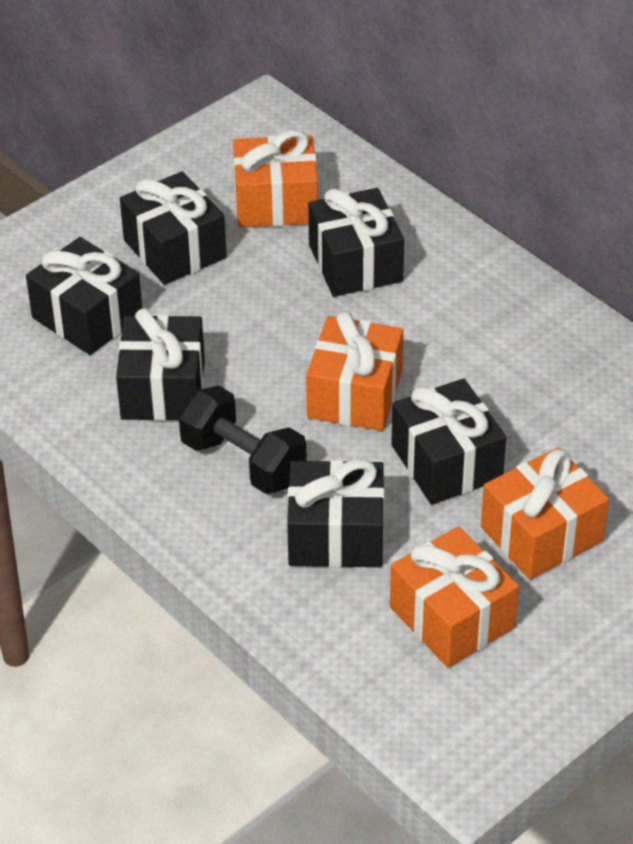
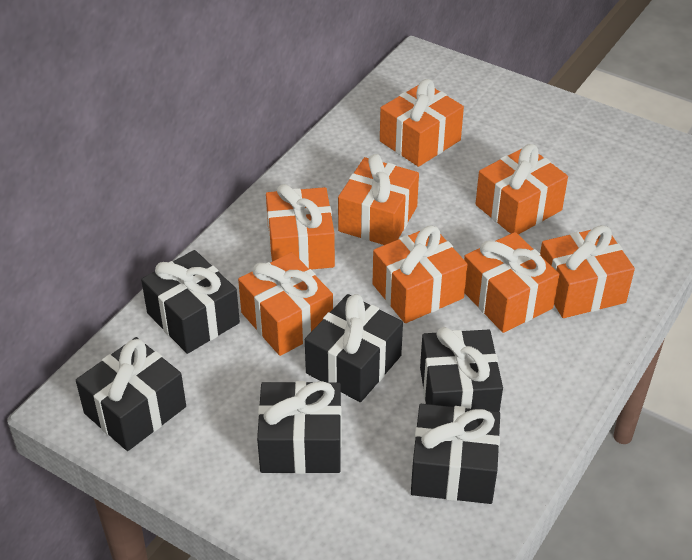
black dumbbell: [179,386,307,494] = 1 -> none = 0
orange gift: [233,130,318,228] [306,311,403,431] [390,526,519,668] [481,447,609,579] = 4 -> [238,252,333,356] [266,184,335,270] [338,154,419,245] [373,226,468,323] [380,79,464,167] [464,232,559,333] [476,144,568,235] [540,225,635,318] = 8

